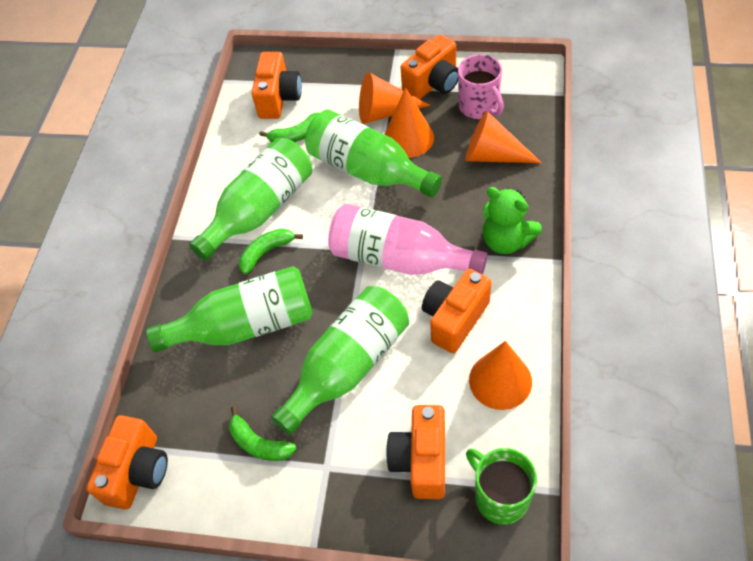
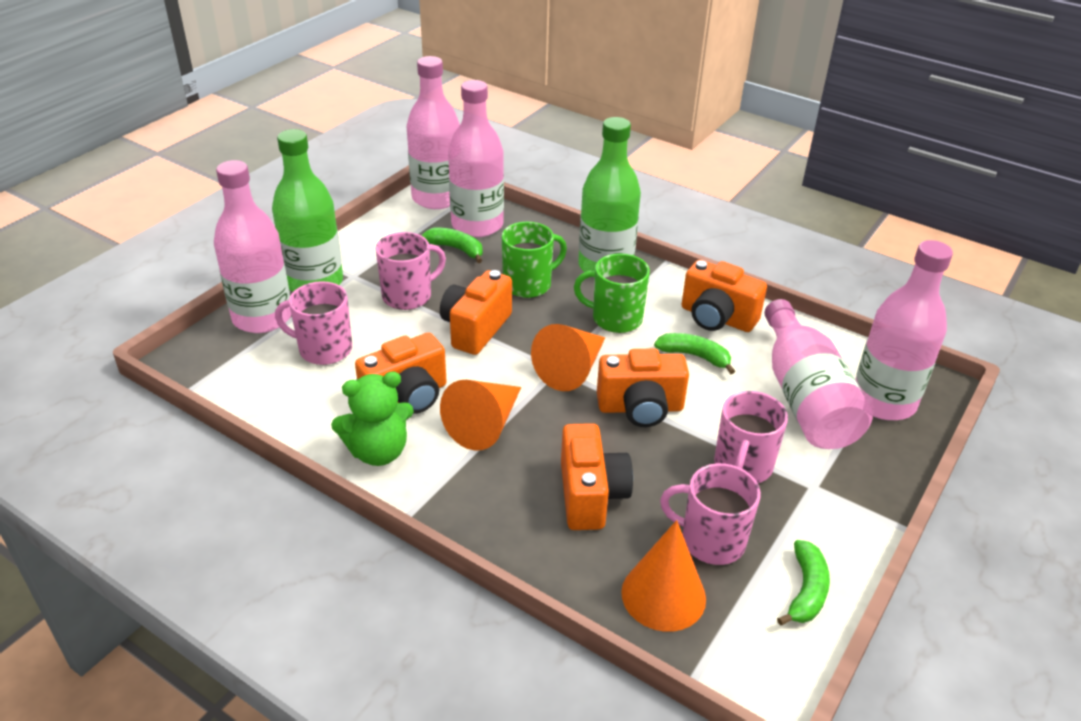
green bottle: [146,266,313,352] [189,138,312,261] [271,286,409,435] [305,109,442,197] = 4 -> [272,129,343,292] [578,117,641,278] = 2
green mug: [466,448,537,525] = 1 -> [502,222,567,298] [574,253,650,333] = 2
orange cone: [359,72,430,124] [384,87,434,158] [465,111,542,163] [469,341,532,410] = 4 -> [440,380,521,451] [531,324,605,391] [621,520,706,632] = 3
pink bottle: [328,204,487,275] = 1 -> [214,160,291,333] [407,56,460,209] [448,80,504,237] [764,299,873,449] [855,240,953,420] = 5
pink mug: [458,54,504,119] = 1 -> [275,281,352,365] [375,232,446,310] [660,463,761,565] [714,391,788,483] = 4

